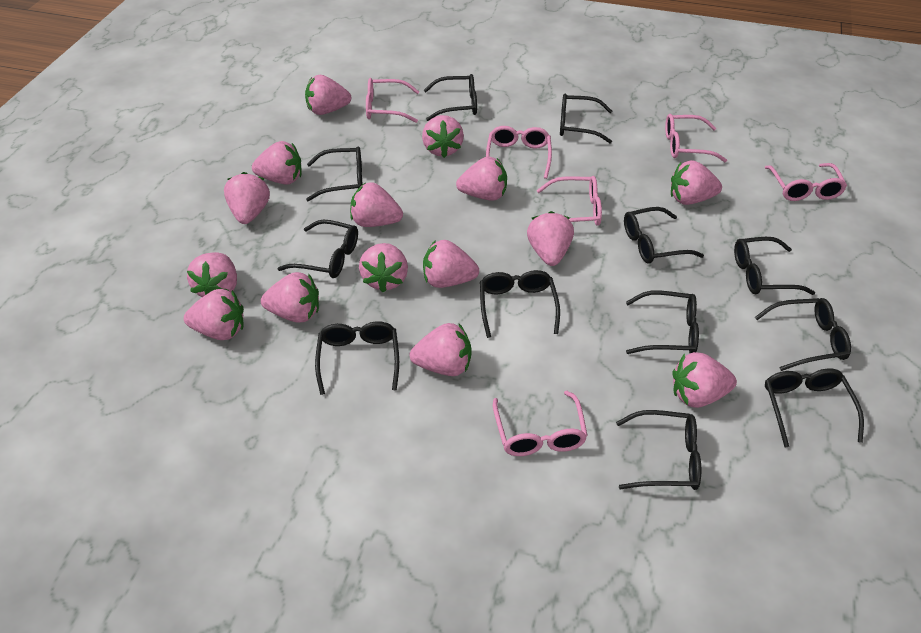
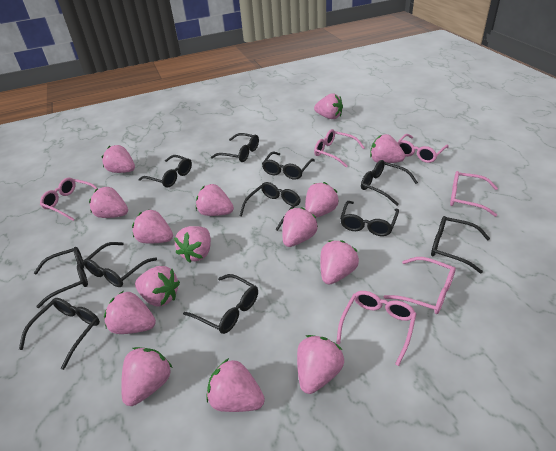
black glasses: [277,220,358,278] [306,147,363,202] [315,321,399,395] [424,74,477,121] [480,270,560,338] [560,94,612,144] [616,410,701,490] [624,207,704,264] [626,290,699,354] [734,237,815,295] [755,298,851,371] [765,368,864,447] = 12 -> [19,298,100,370] [34,247,88,308] [83,242,157,287] [139,155,192,188] [183,274,258,334] [211,133,259,162] [239,182,301,231] [262,151,315,180] [340,201,399,236] [361,160,418,206] [431,216,490,274] = 11

